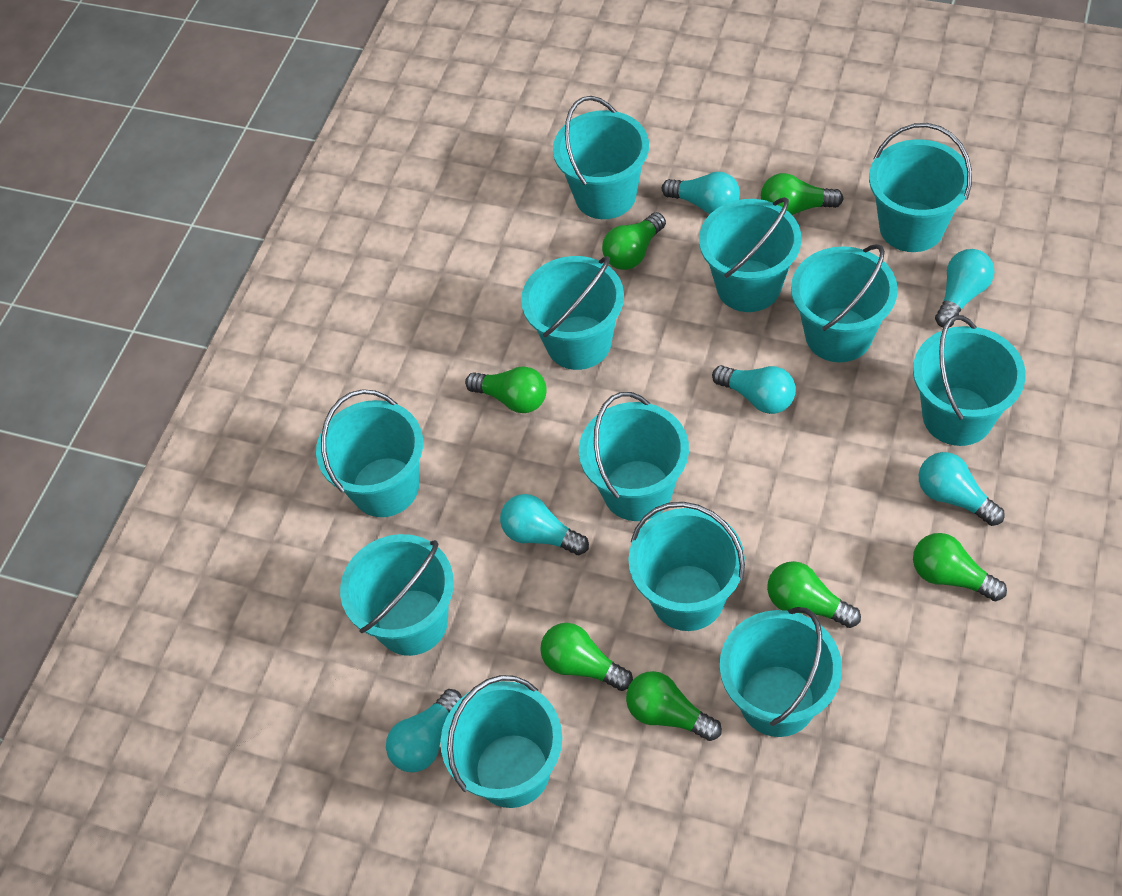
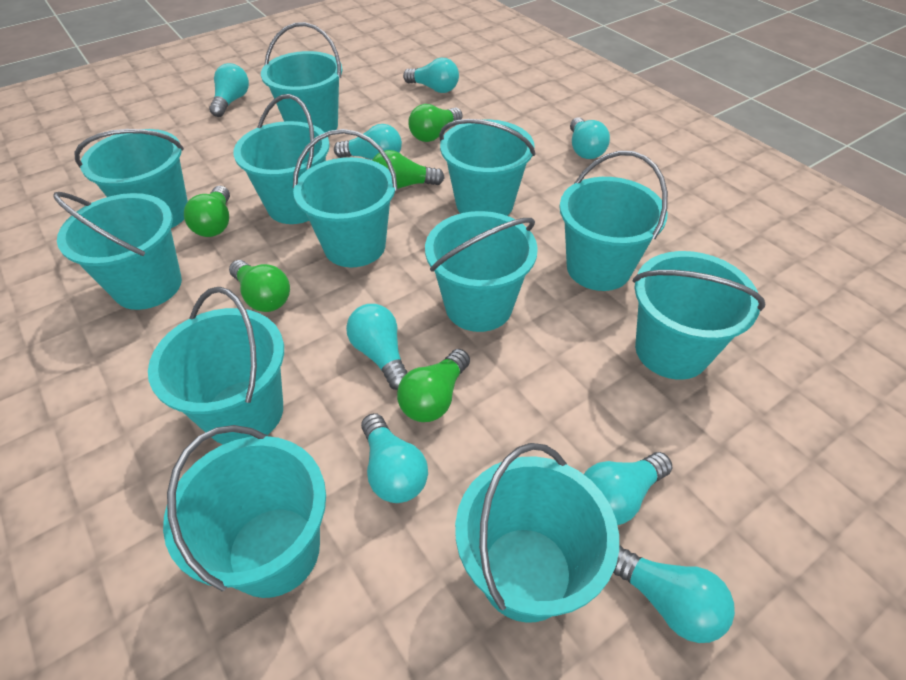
green light bulb: [465,366,547,413] [540,623,633,691] [602,212,666,270] [626,671,722,741] [761,173,843,215] [767,561,861,628] [913,533,1007,601] = 7 -> [184,186,230,237] [229,260,290,312] [372,150,445,189] [397,349,470,422] [408,104,462,142] = 5
turquoise light bulb: [386,689,462,772] [500,494,589,555] [662,172,740,214] [712,365,796,414] [919,452,1005,526] [935,249,994,327] = 6 -> [209,63,249,117] [334,124,402,160] [346,304,407,390] [361,413,428,503] [403,58,459,93] [570,117,610,159] [584,452,672,525] [613,545,735,643] = 8

